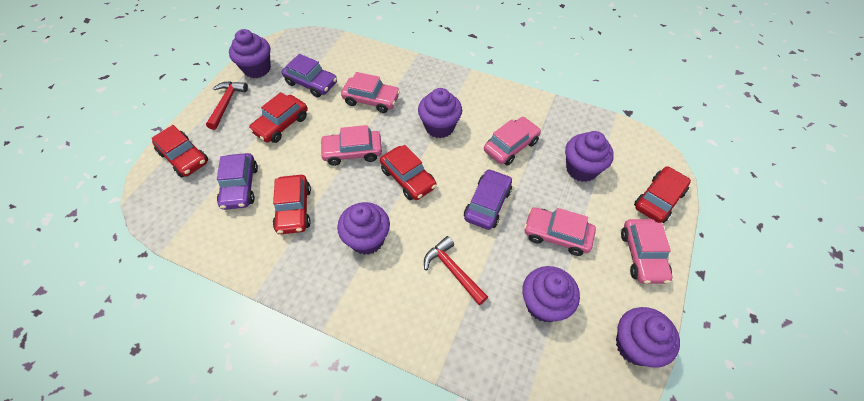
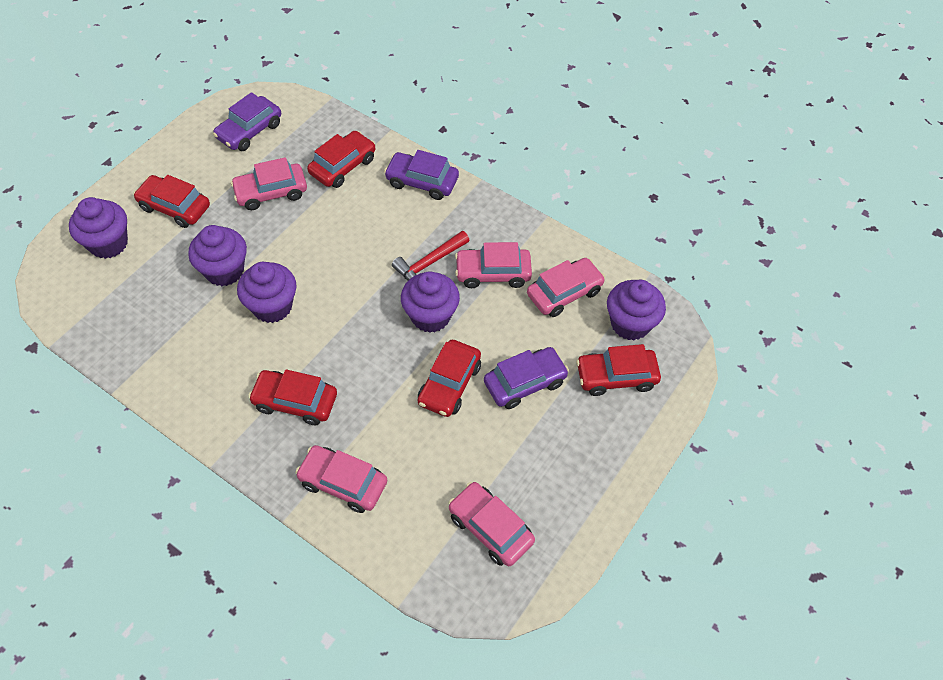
purple cupcake: [229,29,271,78] [337,202,390,255] [418,88,462,138] [522,266,580,322] [565,131,614,182] [616,307,680,368] = 6 -> [69,197,128,259] [188,225,247,286] [237,262,296,323] [401,272,460,333] [607,280,666,340] = 5
red hammer: [206,81,248,130] [424,236,488,305] = 2 -> [392,231,470,280] = 1

